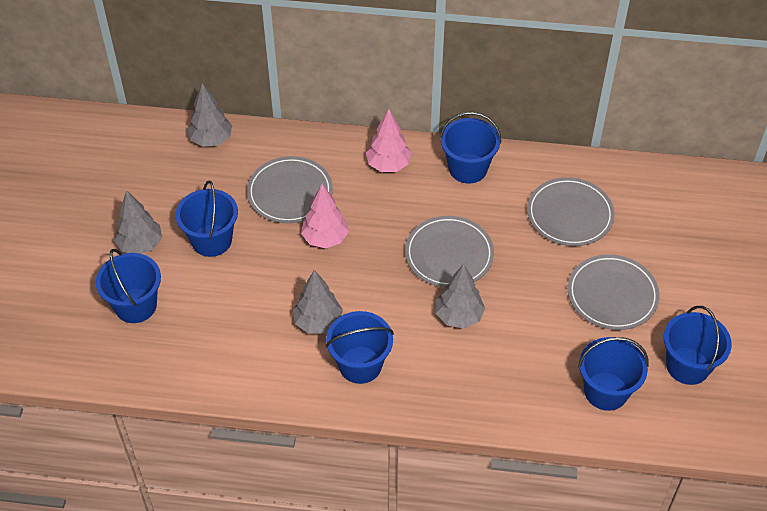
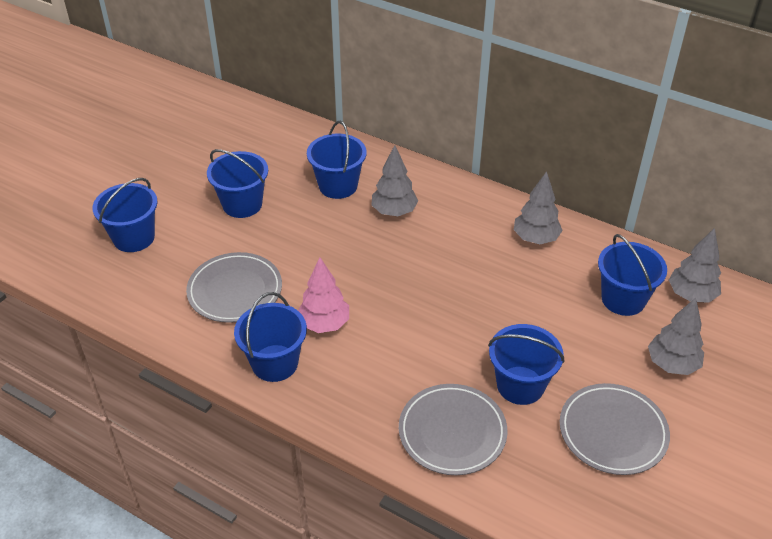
grey plate: [247,156,333,223] [405,216,494,287] [527,177,615,246] [568,254,660,330] = 4 -> [186,252,282,323] [399,384,508,475] [560,383,670,475] = 3
pink tree: [301,184,349,248] [366,109,411,172] = 2 -> [298,257,349,333] = 1

